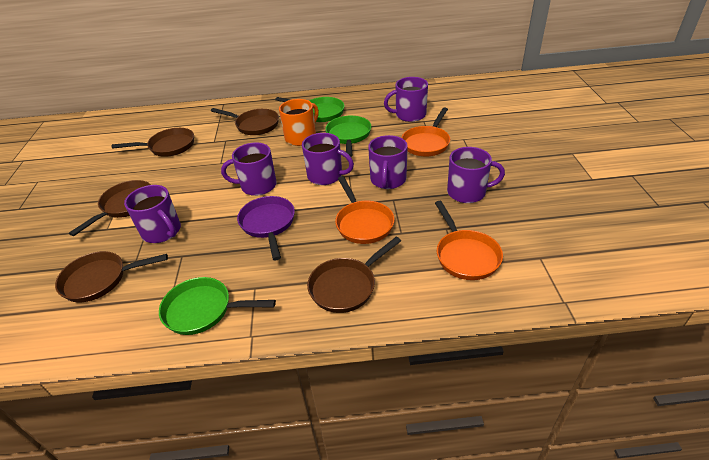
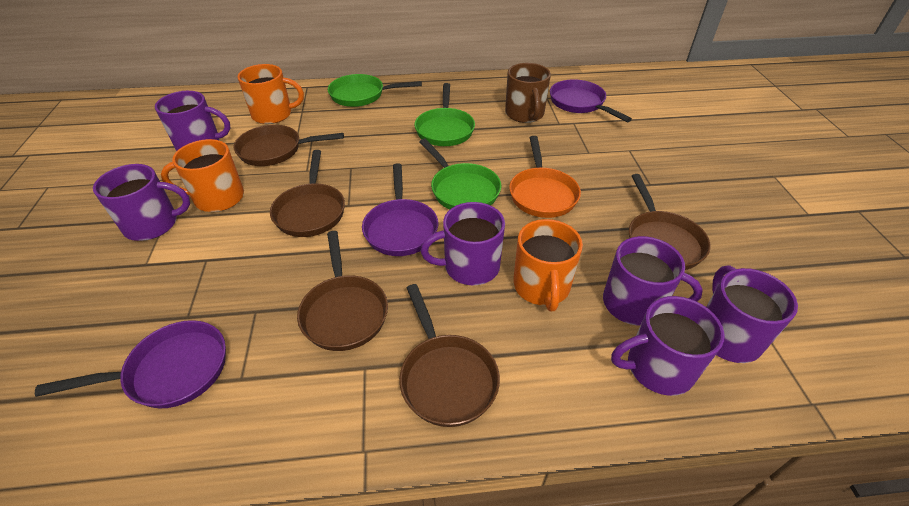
brown mug: none = 0 -> [505,63,551,123] = 1
orange mug: [279,99,319,146] = 1 -> [161,139,244,212] [237,64,304,124] [513,219,583,311] = 3
orange pan: [335,176,395,244] [401,107,450,156] [435,201,503,280] = 3 -> [509,136,581,218] = 1
purple pan: [237,196,295,260] = 1 -> [35,320,226,408] [362,163,438,256] [550,79,632,122] = 3

